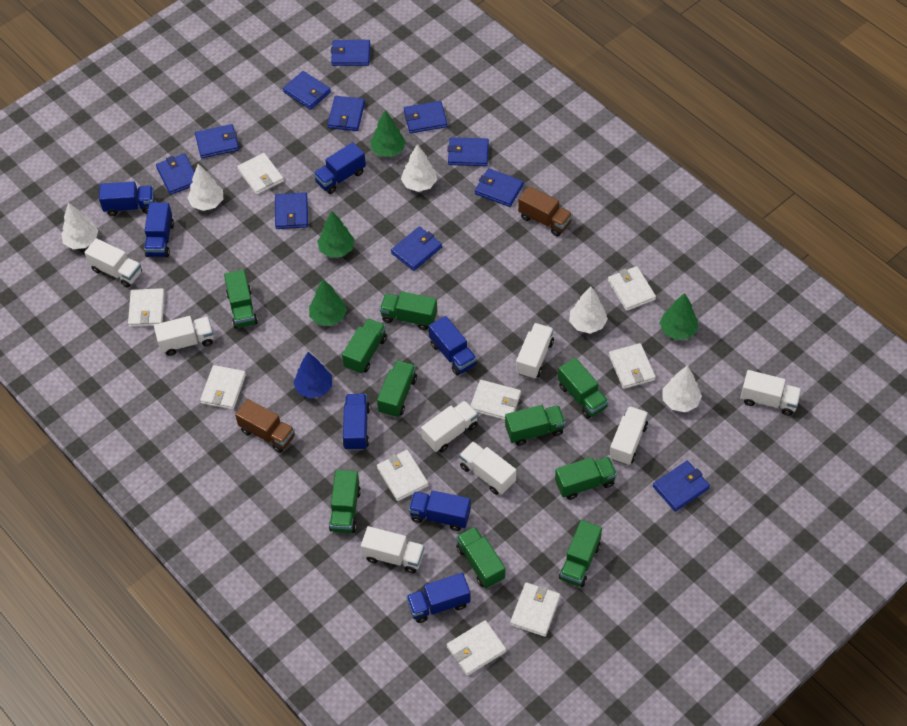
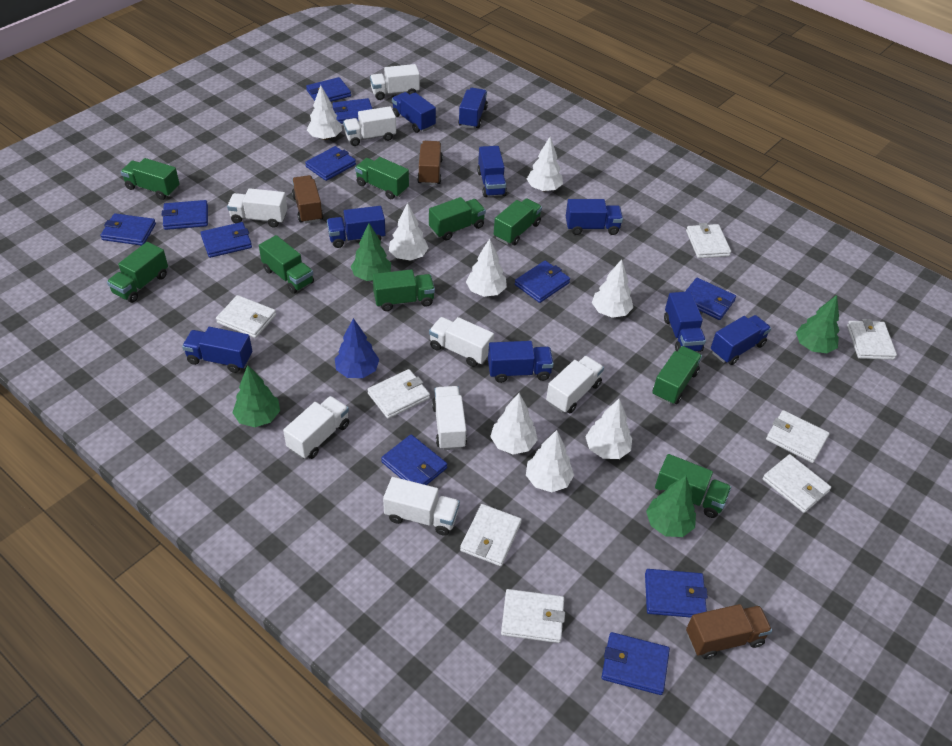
blue truck: [99,181,155,216] [144,202,174,257] [313,142,366,194] [343,394,370,451] [406,573,471,623] [409,490,471,531] [429,316,477,376] = 7 -> [182,327,252,373] [327,206,386,248] [392,92,436,133] [458,88,488,129] [477,146,507,197] [488,341,554,383] [566,199,623,235] [664,291,706,352] [711,315,771,365] = 9
brown truck: [235,399,295,453] [518,186,573,236] = 2 -> [292,175,323,224] [417,141,443,185] [686,604,772,659] = 3
green truck: [224,270,258,329] [329,470,361,533] [342,318,387,374] [377,360,417,418] [380,292,437,330] [456,527,505,588] [505,405,566,446] [555,457,617,500] [558,358,609,419] [559,520,602,587] = 10 -> [107,242,168,303] [121,158,180,200] [259,235,314,294] [355,157,409,199] [373,269,435,311] [429,197,486,241] [494,198,542,245] [652,346,702,404] [655,454,731,518] = 9
white tree: [61,203,98,249] [187,164,223,211] [401,144,437,192] [569,287,608,334] [663,365,702,412] = 5 -> [307,85,342,140] [389,203,428,261] [466,238,507,297] [490,393,538,455] [526,430,574,492] [527,137,563,191] [585,399,632,459] [592,259,633,318] = 8
white wallet: [128,288,165,327] [200,365,246,410] [237,153,284,195] [377,450,429,501] [447,620,506,676] [470,380,521,420] [510,582,560,637] [608,266,656,311] [609,343,656,389] = 9 -> [216,295,276,338] [367,369,430,419] [460,504,522,566] [501,589,565,643] [686,223,731,258] [763,454,831,513] [766,410,829,463] [847,319,897,360] = 8

